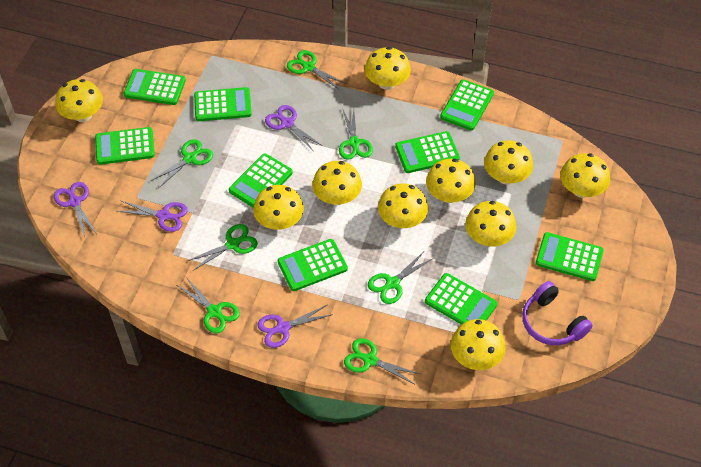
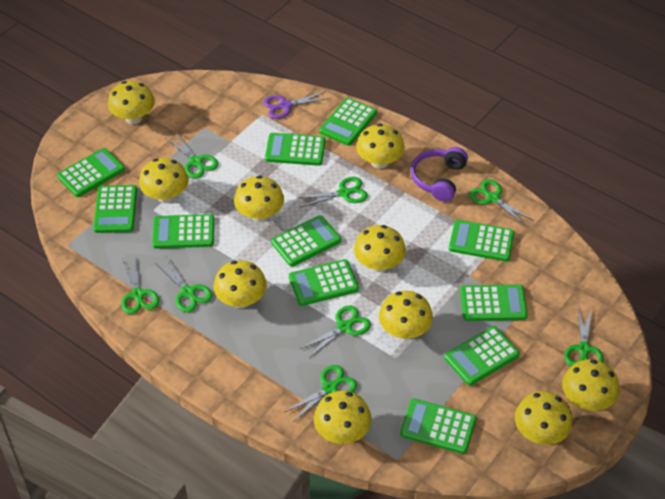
green calculator: [95,127,155,165] [124,69,186,105] [194,87,252,121] [229,153,293,208] [278,239,348,291] [395,131,460,173] [425,273,497,325] [440,79,494,131] [536,232,604,281] = 9 -> [57,148,125,197] [93,185,137,233] [152,214,214,249] [265,133,325,166] [271,215,341,267] [289,259,359,306] [319,98,377,146] [400,399,476,454] [444,326,520,386] [449,220,514,261] [460,284,528,321] = 11
green scissors: [151,139,213,189] [177,277,240,333] [187,224,258,271] [287,50,347,89] [339,108,373,160] [344,338,420,385] [368,252,432,304] = 7 -> [121,255,159,314] [157,258,212,312] [166,132,218,178] [285,365,357,422] [297,177,368,207] [300,305,371,358] [469,179,534,226] [564,307,604,366] = 8
purple scissors: [54,182,96,238] [118,200,188,232] [257,305,333,348] [265,105,321,152] = 4 -> [264,91,330,119] = 1

